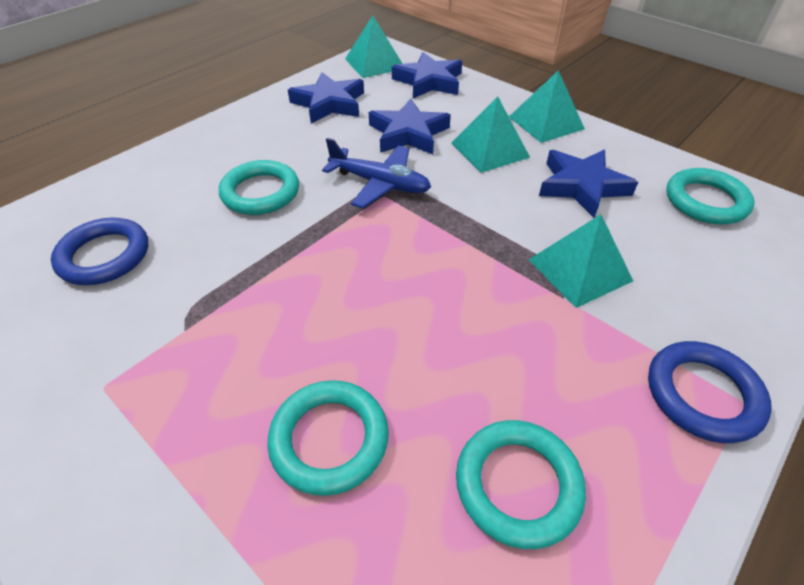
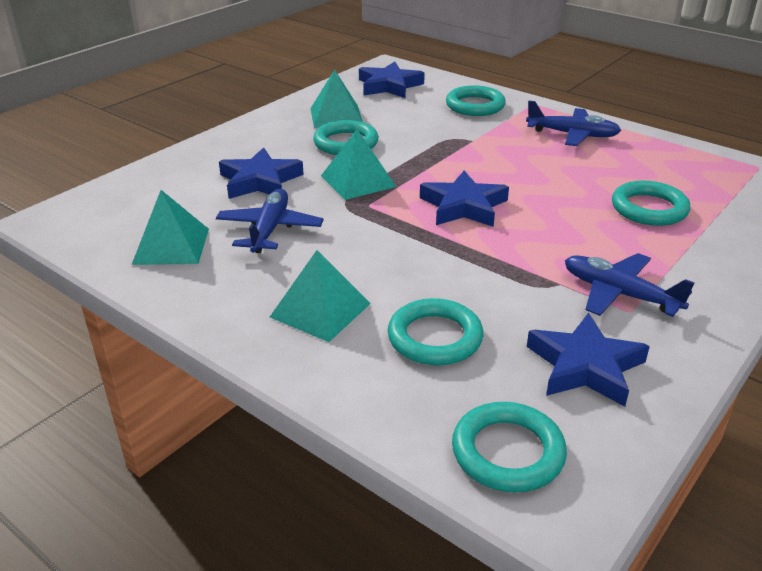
blue plane: [322,138,431,209] = 1 -> [216,189,323,253] [526,101,621,146] [565,253,694,317] = 3
blue ring: [51,218,148,285] [648,341,772,443] = 2 -> none = 0
turquoise ring: [219,160,299,215] [267,380,389,496] [456,420,586,549] [666,168,755,224] = 4 -> [313,120,379,155] [388,298,483,365] [446,85,506,116] [452,402,567,492] [612,181,690,226] = 5

